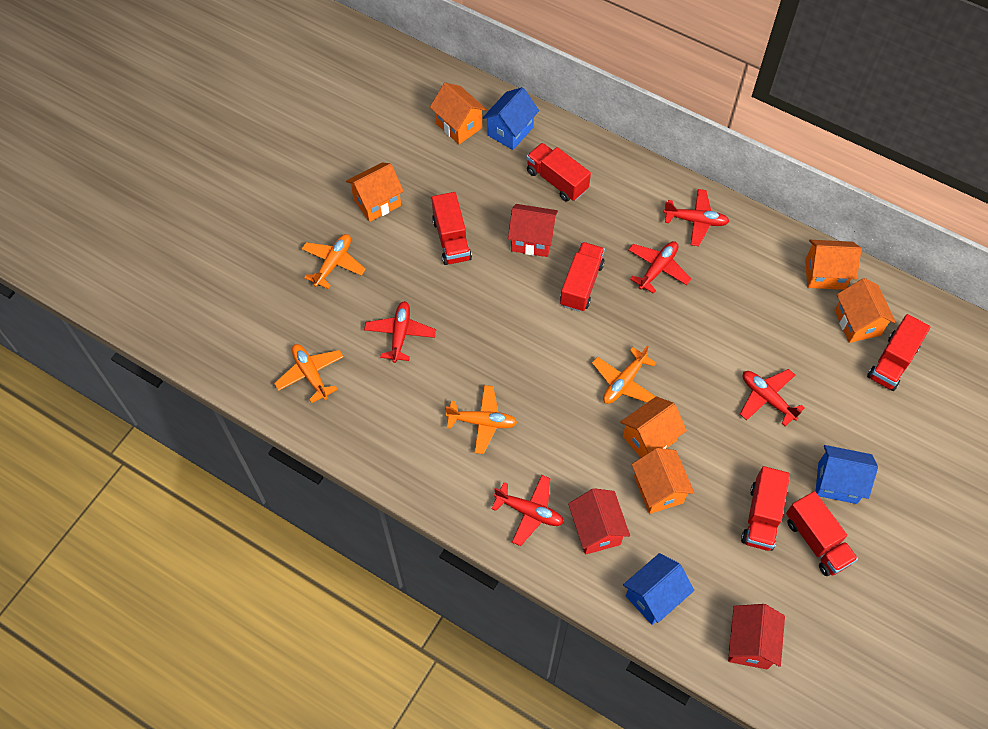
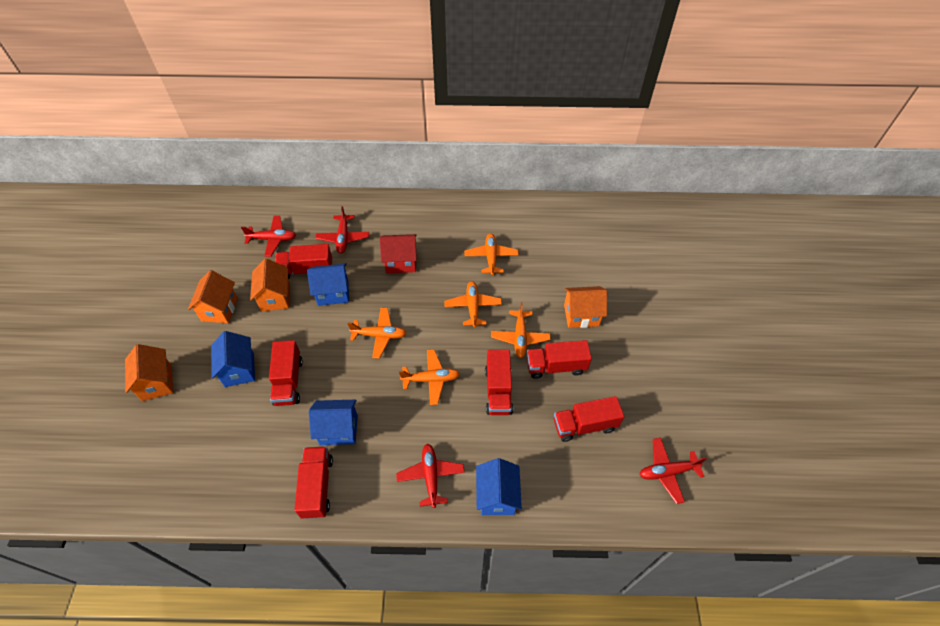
blue house: [483,87,539,150] [623,553,694,625] [815,445,878,504] = 3 -> [211,331,255,387] [307,263,349,306] [309,400,358,445] [476,458,522,515] = 4
orange house: [346,162,404,222] [430,83,487,144] [620,396,687,458] [632,448,694,514] [805,240,861,290] [834,278,896,343] = 6 -> [125,344,173,401] [188,270,238,323] [250,258,290,311] [564,286,607,328] = 4
orange plane: [274,344,343,403] [302,234,366,289] [445,385,518,454] [592,345,656,404] = 4 -> [348,308,407,359] [399,349,460,405] [444,281,502,328] [464,233,519,275] [491,302,550,358] = 5
red house: [508,204,558,257] [568,488,630,555] [728,604,785,670] = 3 -> [380,234,417,273] = 1
red plane: [364,301,436,363] [491,475,564,546] [628,241,691,294] [663,189,729,246] [740,369,805,426] = 5 -> [241,216,296,257] [315,206,369,254] [396,444,465,508] [639,438,707,504] = 4

